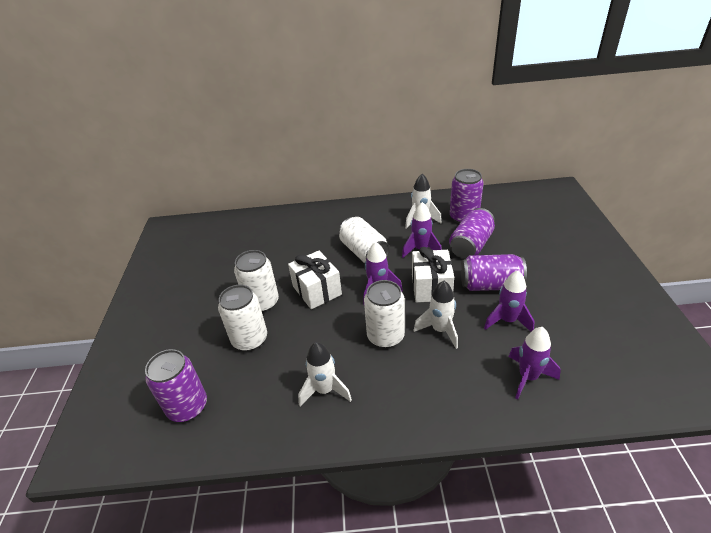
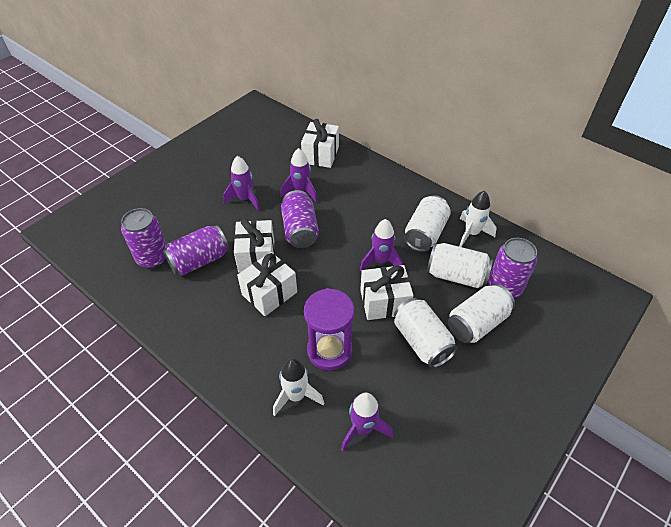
purple hourglass: none = 0 -> [304,288,354,370] = 1
white gift: [288,251,342,309] [412,247,454,302] = 2 -> [234,218,275,273] [237,252,297,316] [301,119,339,168] [360,265,414,320] = 4
white rocket: [298,342,352,406] [405,174,442,229] [414,281,458,349] = 3 -> [273,358,324,416] [459,191,497,247] = 2

